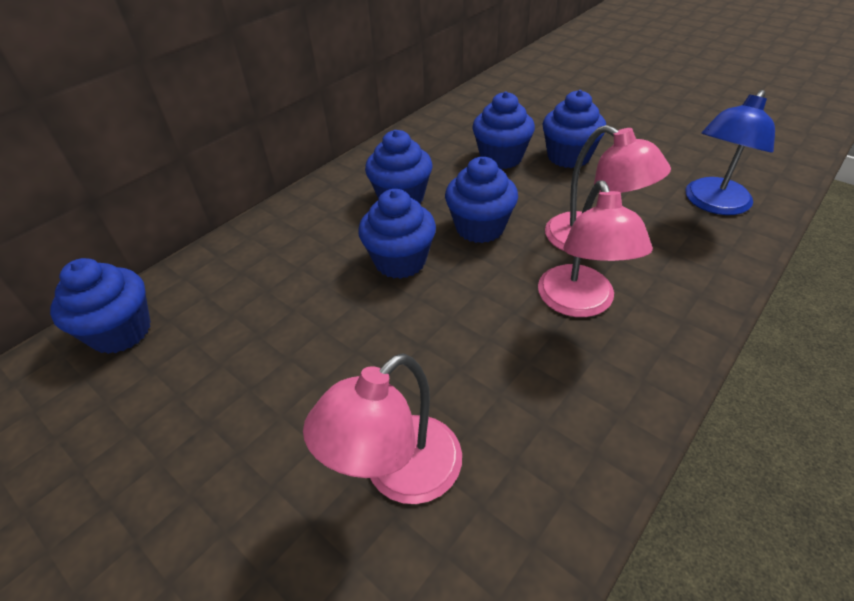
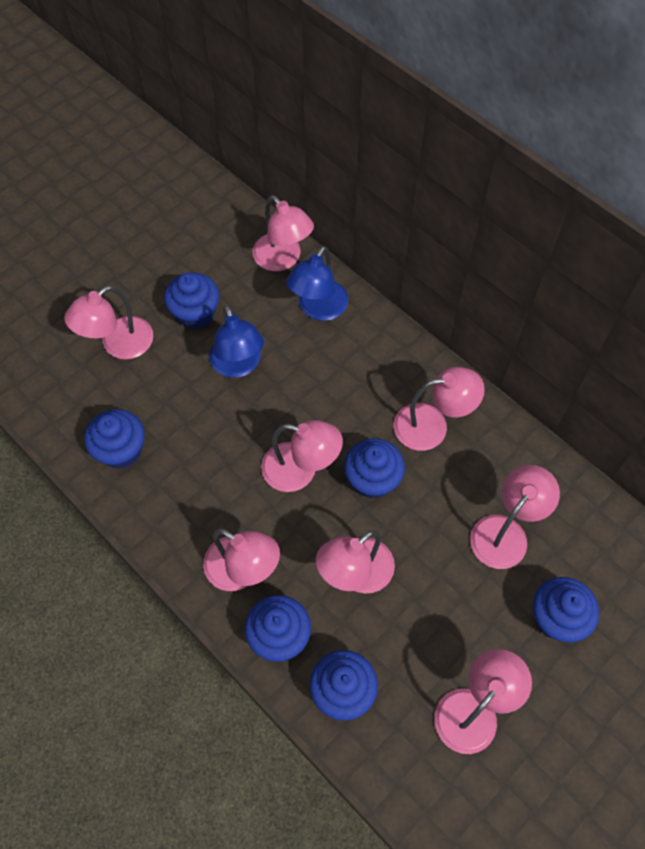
blue lamp: [685,90,775,215] = 1 -> [209,305,264,378] [286,246,348,321] = 2
pink lamp: [303,353,462,504] [538,181,653,317] [545,125,671,251] = 3 -> [64,286,153,360] [203,529,280,591] [252,195,314,271] [261,420,343,492] [316,530,395,594] [393,367,485,451] [434,649,532,754] [470,465,560,569] = 8

